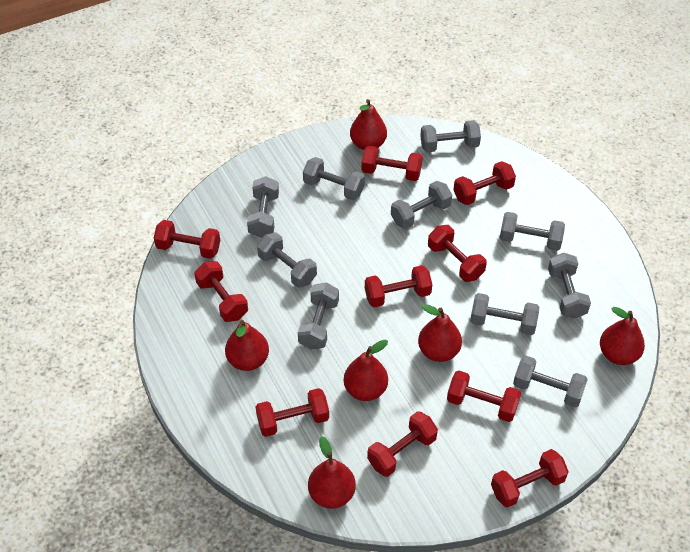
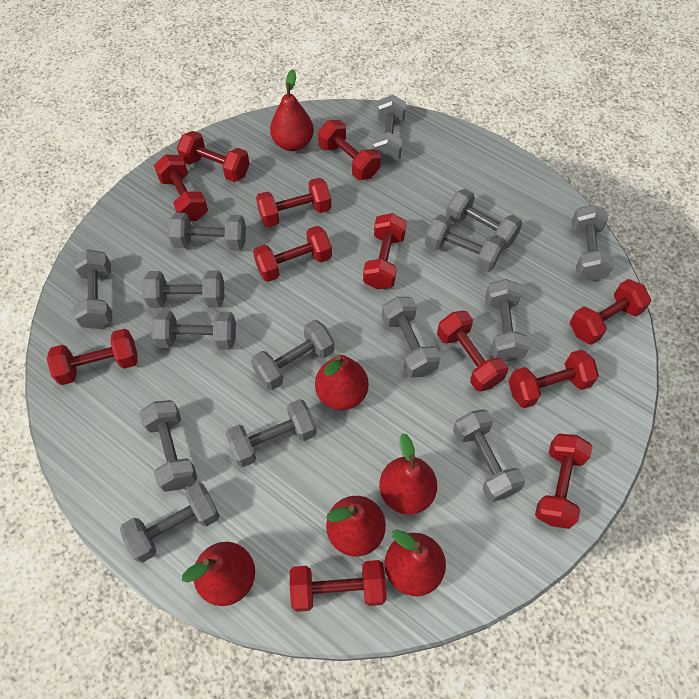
grey dumbbell: [247,176,279,238] [257,232,317,288] [298,283,339,350] [303,157,365,200] [391,181,452,229] [420,120,481,152] [470,293,539,335] [500,212,565,251] [513,356,588,407] [548,253,591,319] = 10 -> [73,249,112,329] [120,483,220,563] [139,400,197,492] [142,271,224,308] [151,310,236,350] [168,212,246,251] [225,399,317,467] [251,320,334,390] [373,95,406,163] [382,297,441,378] [425,214,504,272] [446,189,523,250] [453,409,525,502] [485,279,530,362] [571,204,614,281] = 15
red dumbbell: [154,220,220,259] [194,261,248,322] [256,388,329,437] [361,146,423,181] [365,265,432,307] [367,411,438,477] [428,225,487,282] [447,371,521,422] [453,161,516,205] [491,449,569,508] = 10 -> [47,329,138,385] [154,154,208,221] [177,131,250,182] [253,226,332,282] [256,178,331,227] [290,560,386,612] [318,120,381,180] [363,213,407,289] [437,311,508,392] [508,349,599,408] [535,434,592,529] [570,279,651,345] = 12

